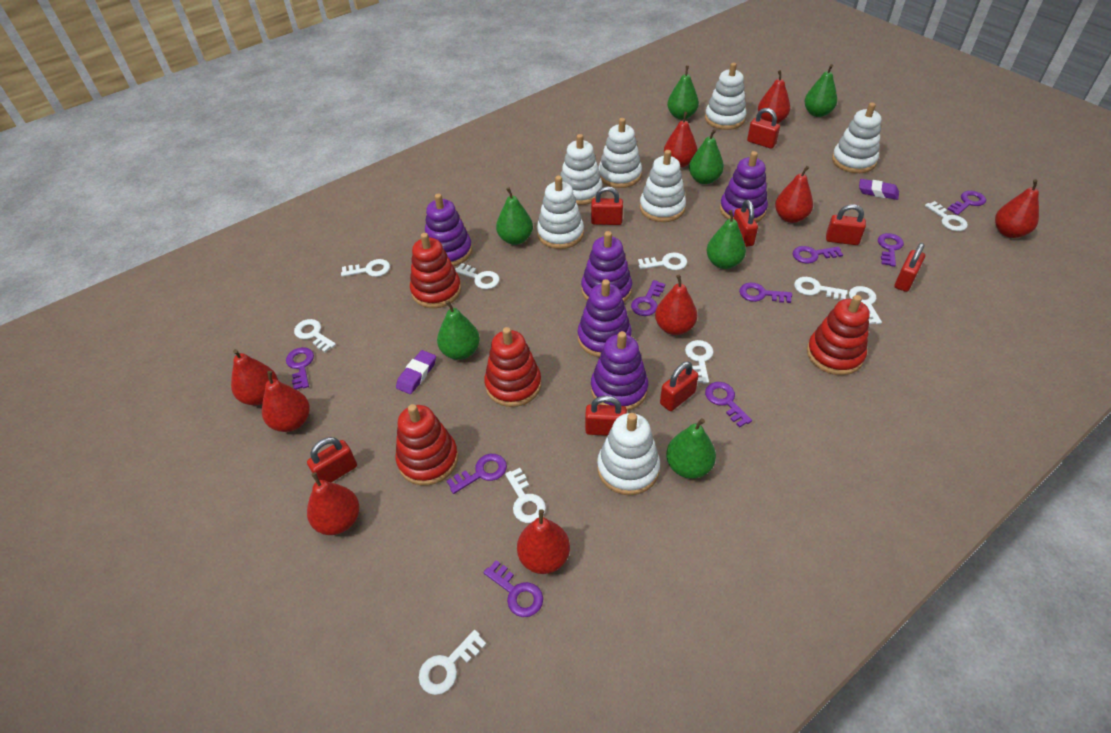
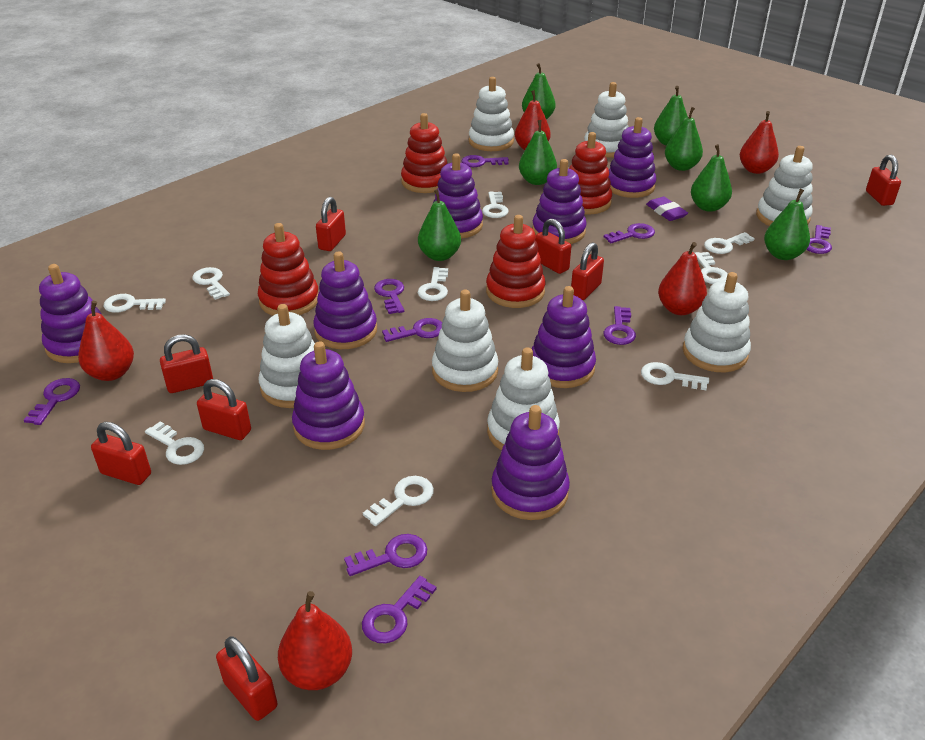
purple eraser: [396,350,436,394] [859,179,899,200] = 2 -> [646,197,688,221] = 1
purple stacking toy: [425,193,472,266] [578,279,632,357] [581,231,632,302] [591,331,648,411] [720,151,768,222] = 5 -> [39,264,102,363] [292,341,365,450] [313,251,377,349] [433,153,483,239] [491,405,570,520] [532,159,587,244] [532,286,596,388] [609,117,656,198] = 8
red pear: [231,349,278,405] [262,371,310,432] [307,472,359,535] [517,509,570,574] [655,275,697,335] [664,112,697,168] [758,70,790,124] [775,166,813,223] [995,179,1039,238] = 9 -> [78,301,134,381] [278,591,352,690] [515,90,551,150] [658,242,707,315] [740,111,779,174] = 5
white key: [294,319,336,352] [341,259,390,277] [419,630,486,695] [455,263,500,289] [505,468,546,523] [638,252,687,270] [685,340,714,383] [794,277,848,300] [849,286,882,324] [925,201,968,231] = 10 -> [104,294,166,313] [145,421,204,465] [192,267,230,300] [363,476,434,526] [418,267,448,301] [482,191,509,218] [641,362,709,390] [695,252,728,284] [704,232,755,254] = 9

